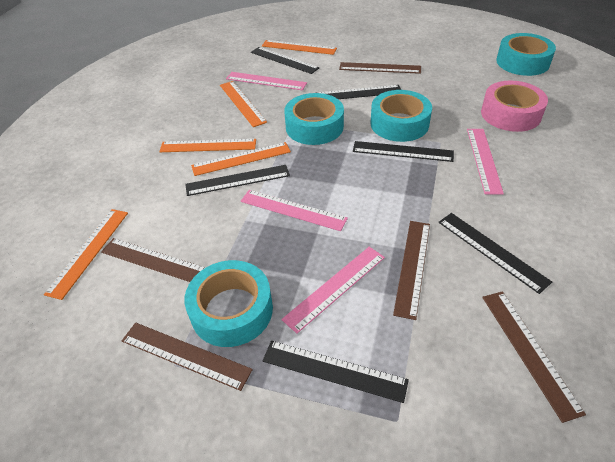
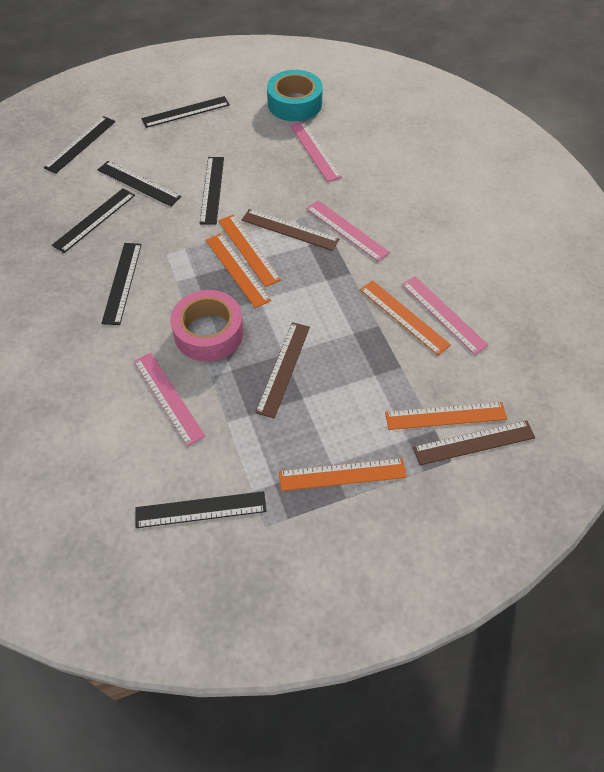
black ruler: [185,165,290,196] [251,47,319,74] [263,341,409,403] [317,85,401,99] [353,141,454,162] [439,213,552,294] = 6 -> [44,116,115,174] [52,188,135,253] [98,161,181,206] [101,243,142,325] [135,491,267,528] [141,96,230,128] [200,157,224,225] = 7
brown ruler: [101,238,205,282] [122,323,253,391] [339,62,421,74] [393,221,430,320] [482,291,586,423] = 5 -> [242,209,339,251] [255,322,310,418] [413,420,535,465] = 3
turquoise tape: [185,260,273,347] [284,93,344,145] [370,90,432,142] [496,33,556,76] = 4 -> [267,70,323,122] = 1

